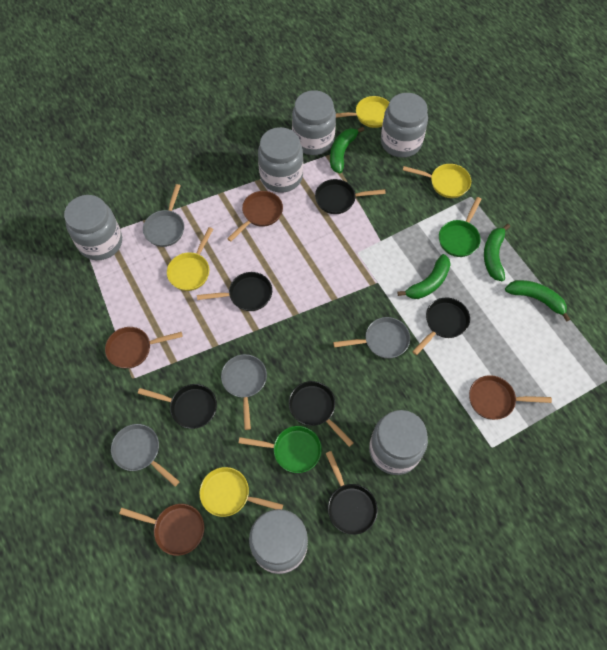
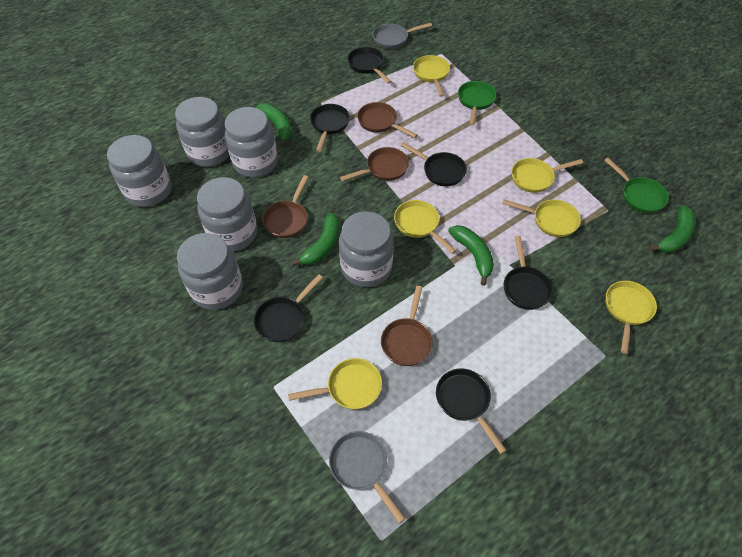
grey pan: [111,424,180,487] [143,184,184,247] [221,354,267,430] [333,317,410,359] = 4 -> [329,431,405,523] [373,23,432,49] = 2
yellow pan: [167,227,213,291] [199,467,283,517] [336,96,389,128] [403,164,471,198] = 4 -> [288,358,382,410] [394,200,457,254] [413,55,450,97] [503,199,581,237] [511,158,583,193] [606,281,657,354] = 6

